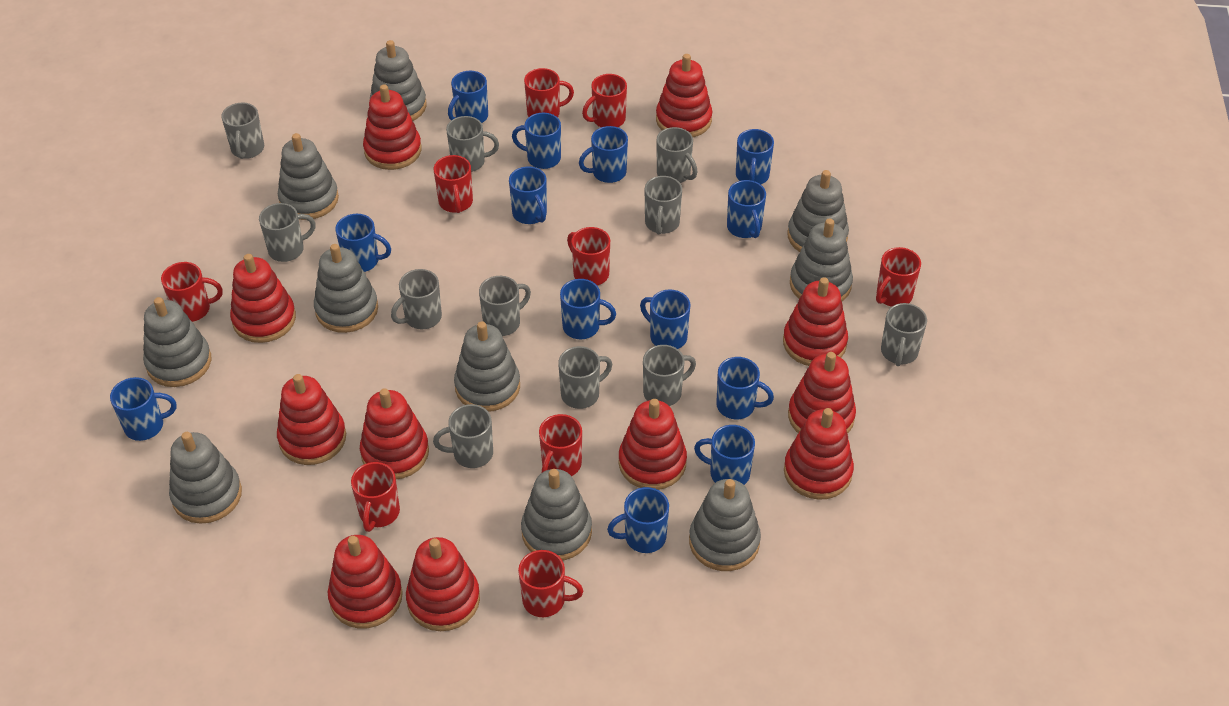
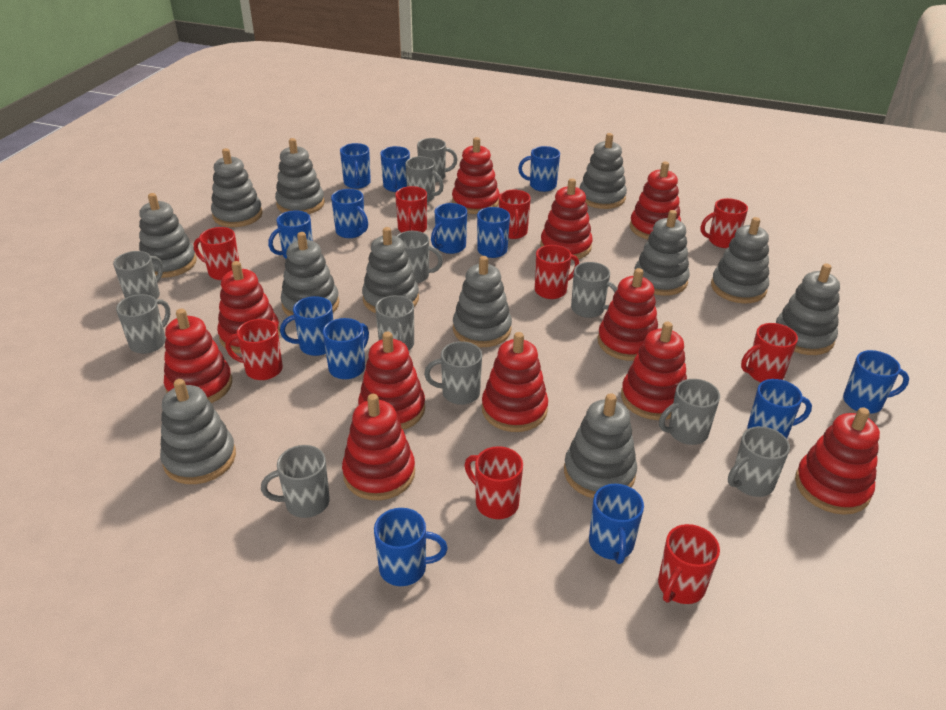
grey stacking toy: [143,297,211,387] [169,432,242,524] [278,133,339,220] [314,244,378,333] [370,40,427,121] [454,321,520,412] [521,469,592,561] [689,479,761,571] [787,170,849,252] [790,218,853,301] = 10 -> [139,193,197,278] [160,379,236,484] [211,148,263,227] [275,138,325,214] [281,232,339,316] [362,227,419,313] [453,256,512,347] [564,393,637,498] [580,133,627,209] [633,210,690,296] [711,217,769,303] [776,264,840,355] = 12

